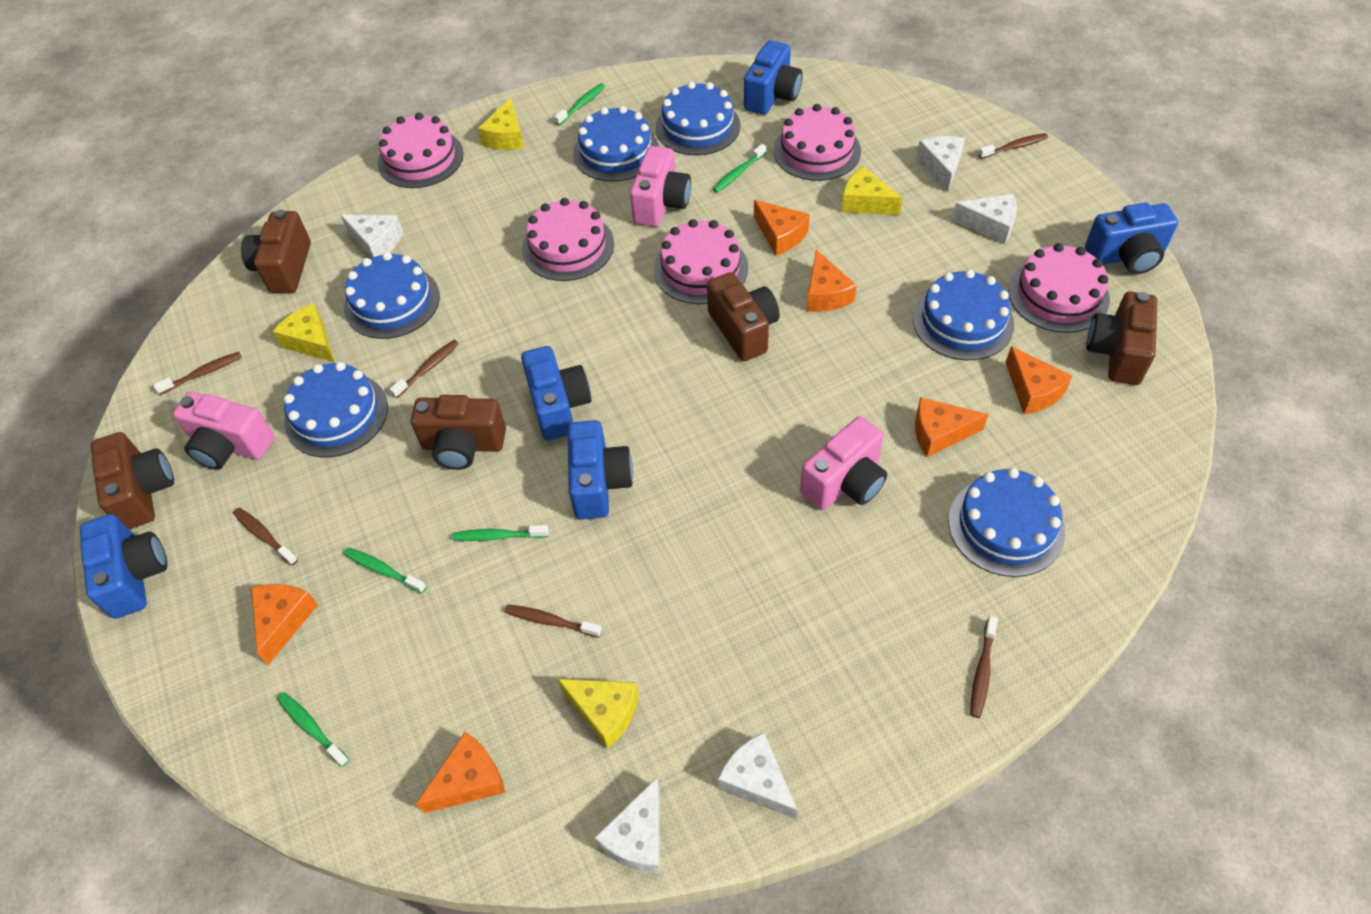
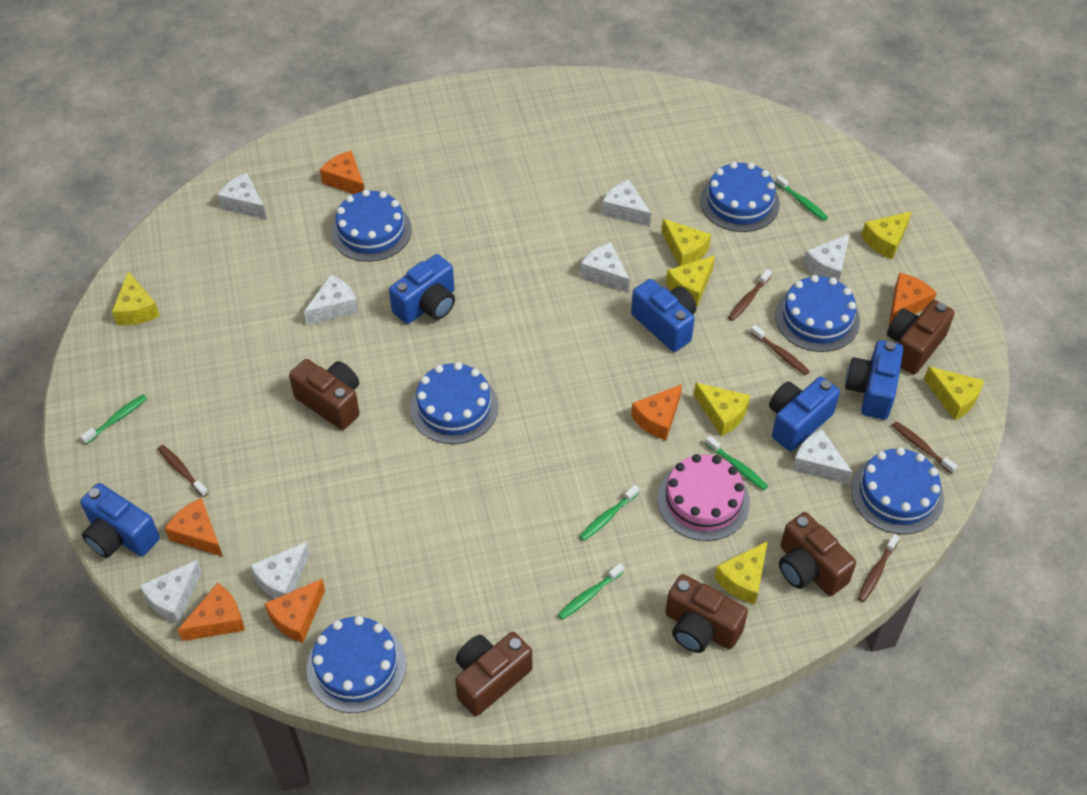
brown toothbrush: [153,352,242,395] [233,508,298,566] [389,340,459,398] [505,604,602,638] [970,616,998,718] [978,133,1048,159] = 6 -> [158,445,208,497] [728,269,772,321] [750,325,810,375] [857,534,899,602] [892,421,957,474] = 5
pink cake: [378,113,464,188] [522,198,614,281] [654,219,748,304] [773,104,861,181] [1008,243,1110,333] = 5 -> [657,454,750,541] = 1
pink camera: [173,392,275,470] [630,146,691,227] [800,416,887,510] = 3 -> none = 0
white cheese: [340,215,403,258] [594,778,660,873] [717,732,798,819] [916,136,965,192] [952,194,1017,244] = 5 -> [139,560,202,624] [217,173,267,220] [250,542,310,599] [304,275,359,325] [580,242,630,293] [602,179,651,227] [792,429,853,485] [803,234,850,281] = 8
yellow cheese: [272,303,335,362] [478,98,524,150] [558,679,639,749] [841,167,903,215] = 4 -> [112,271,160,325] [662,219,711,266] [666,255,715,306] [694,382,750,436] [714,541,768,604] [861,211,912,259] [924,366,984,420] = 7

